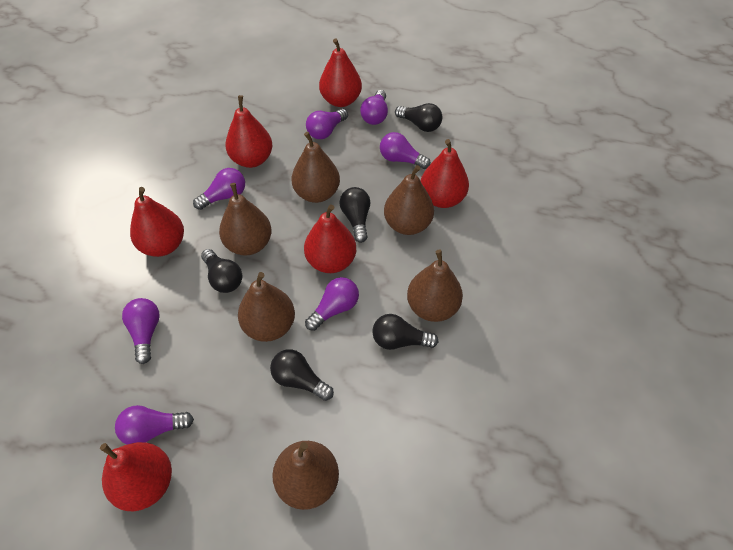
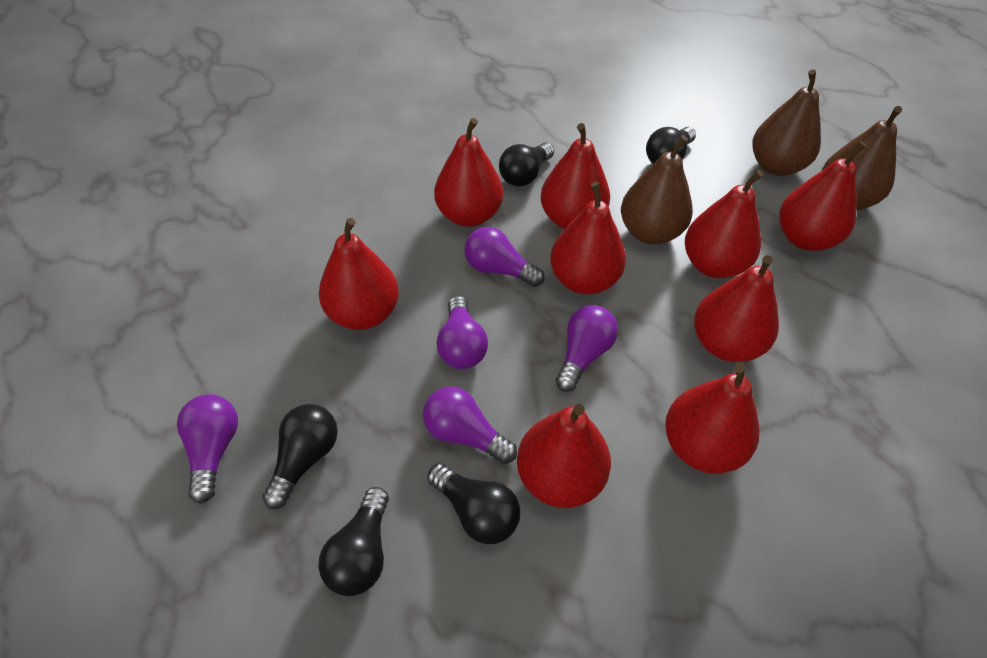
brown pear: [219,183,272,256] [238,272,295,342] [272,441,339,510] [292,132,340,203] [384,165,434,235] [407,250,463,322] = 6 -> [621,135,693,244] [753,70,821,176] [822,106,902,210] = 3
purple light bulb: [115,405,194,445] [122,298,160,364] [193,168,245,210] [305,277,359,331] [306,108,348,139] [360,90,388,125] [380,132,431,169] = 7 -> [177,394,238,504] [423,387,517,464] [437,296,488,369] [464,227,545,287] [555,305,618,392] = 5
red pear: [100,442,172,511] [130,187,184,257] [225,95,272,168] [304,204,356,273] [319,38,362,107] [421,139,469,208] = 6 -> [319,218,399,330] [434,118,503,227] [517,404,611,508] [540,123,610,229] [550,182,626,295] [665,364,759,474] [685,170,763,278] [694,255,779,362] [779,141,866,251] = 9

